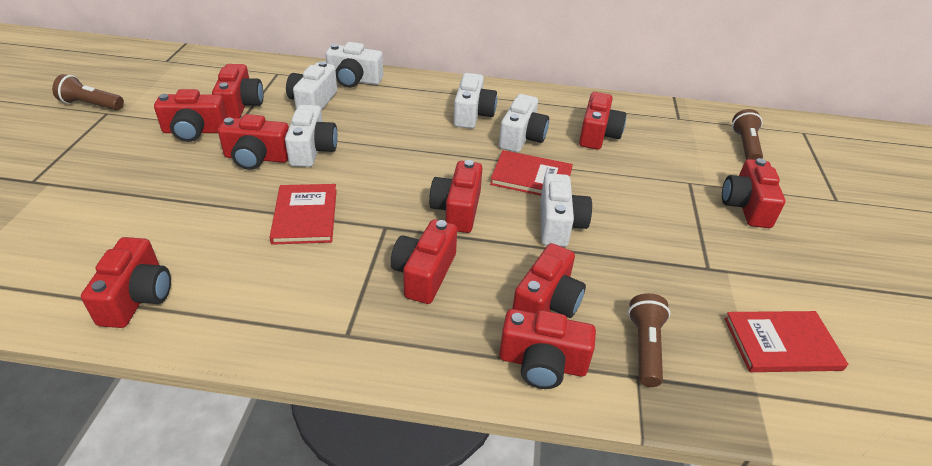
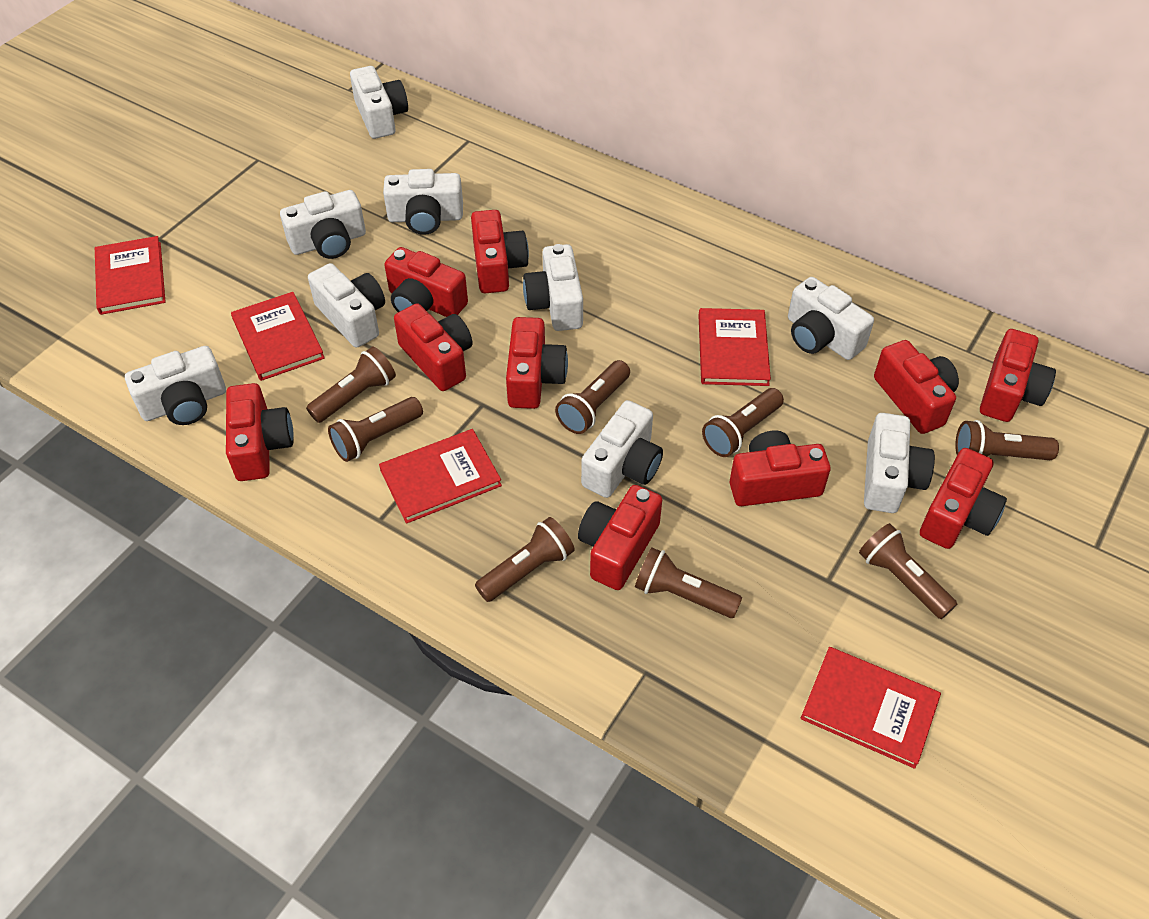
brown flashlight: [52,74,124,110] [628,293,670,387] [732,109,763,160] = 3 -> [306,347,396,423] [328,397,423,462] [475,517,575,602] [555,360,630,434] [635,547,742,618] [702,388,784,457] [859,523,957,619] [955,420,1059,460] = 8
red book: [269,184,337,245] [490,150,573,196] [724,311,848,372] = 3 -> [95,236,166,315] [231,292,325,381] [379,429,502,524] [698,308,771,386] [801,647,941,769] = 5
white camera: [285,105,338,167] [286,61,337,111] [326,42,383,88] [454,73,497,129] [499,94,549,153] [540,173,592,247] = 6 -> [125,346,226,425] [280,190,366,259] [308,263,385,348] [350,66,408,139] [383,169,463,235] [523,244,583,331] [581,400,663,498] [788,277,874,360] [864,413,935,513] = 9

